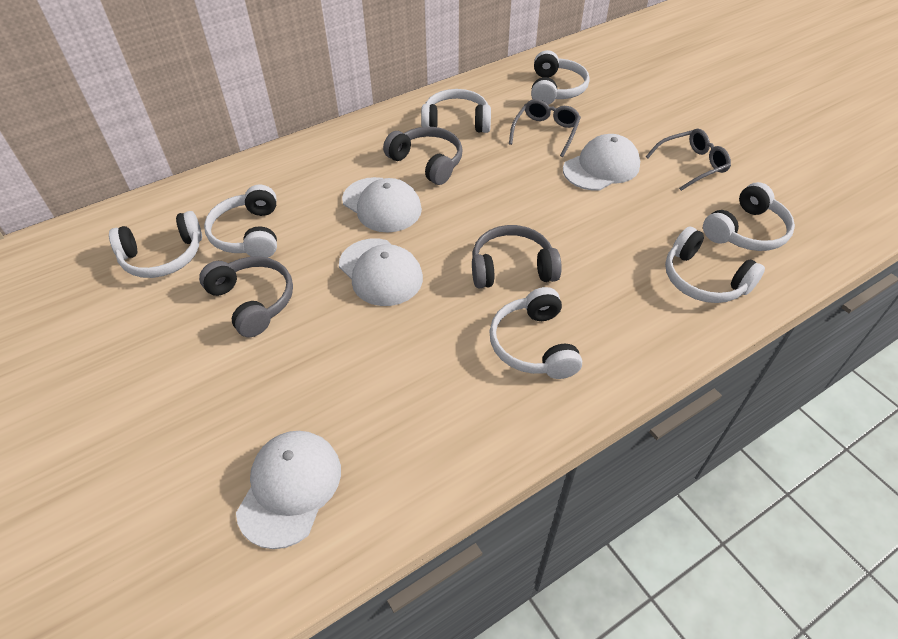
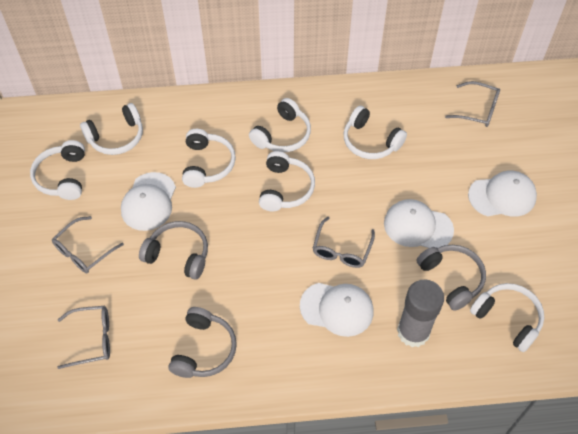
grey glasses: [509,99,581,157] [646,129,731,191] = 2 -> [52,216,124,273] [57,306,110,369] [313,217,375,268] [445,81,500,127] = 4
grey glue stick: none = 0 -> [397,280,444,347] = 1

